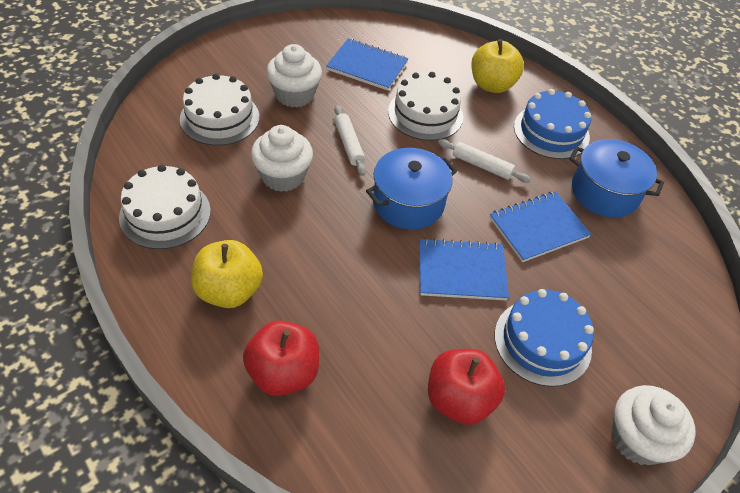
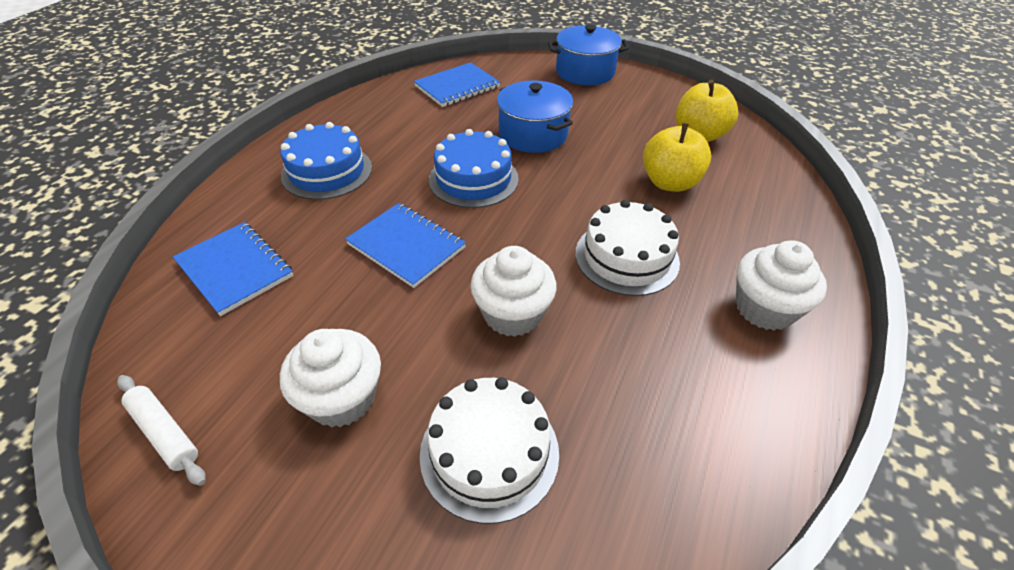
red apple: [243,320,319,396] [428,349,505,425] = 2 -> none = 0
white cake: [119,164,211,249] [180,73,259,146] [388,72,463,141] = 3 -> [420,377,559,524] [575,200,680,296] = 2
white rolling pin: [334,105,366,176] [438,139,531,183] = 2 -> [117,375,206,486] = 1

